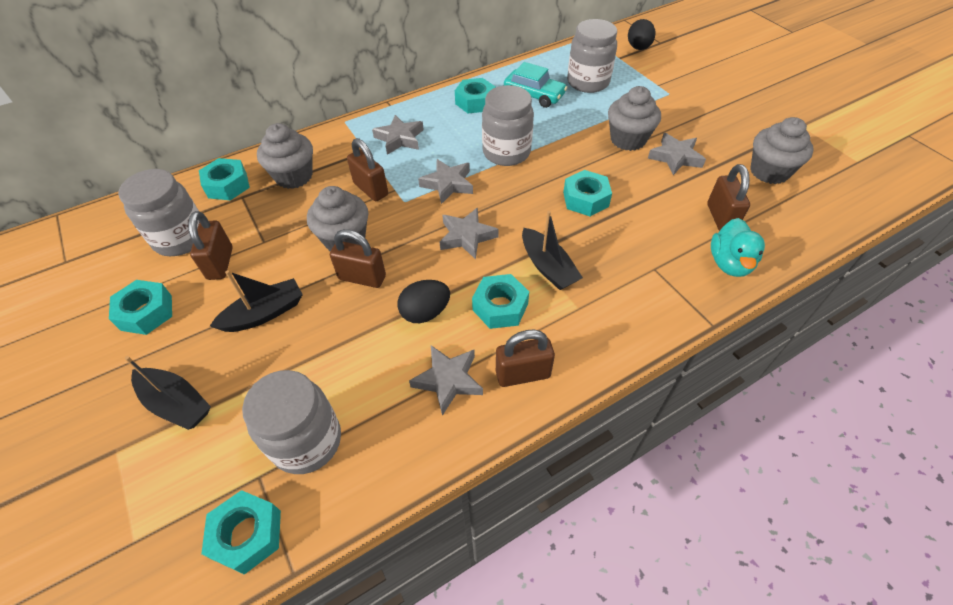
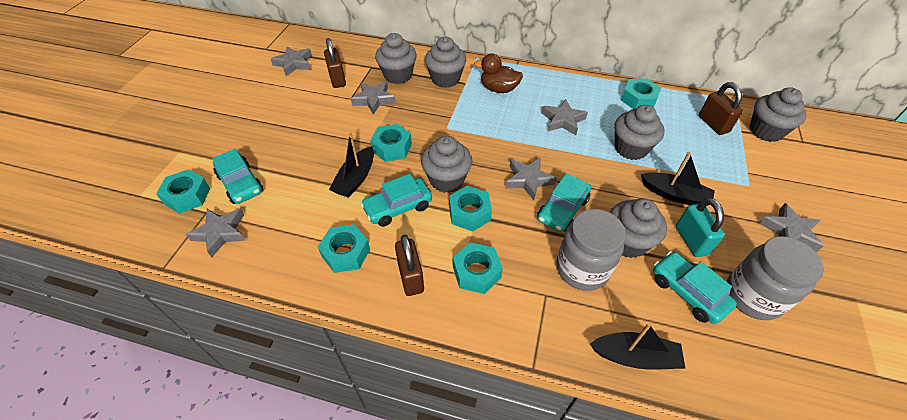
black egg: [397,280,450,323] [628,19,656,50] = 2 -> none = 0
brown duck: none = 0 -> [474,53,523,93] = 1
brown padlock: [188,211,233,280] [330,229,386,288] [347,138,388,201] [496,330,555,387] [707,164,750,231] = 5 -> [324,38,346,88] [395,235,424,296] [699,82,743,135] = 3
grey cupcake: [257,123,313,189] [307,186,368,251] [608,86,661,151] [750,117,814,184] = 4 -> [375,33,417,84] [421,136,472,193] [425,37,466,88] [609,198,667,258] [614,105,664,160] [749,87,806,142] = 6
grey jar: [118,169,200,256] [242,370,341,474] [482,85,534,166] [567,19,617,93] = 4 -> [556,209,626,291] [727,236,824,320] = 2
grey star: [372,115,424,155] [409,345,483,416] [418,159,473,204] [440,207,499,260] [648,133,706,175] = 5 -> [185,208,246,257] [271,46,312,76] [351,81,396,115] [505,157,557,200] [541,100,588,135] [759,203,823,253] = 6
turquoise car: [504,62,567,108] = 1 -> [212,149,263,204] [361,174,432,227] [537,173,591,232] [653,251,737,324] = 4
turquoise duck: [711,218,765,277] = 1 -> none = 0
turquoise padlock: none = 0 -> [676,197,725,257] = 1

